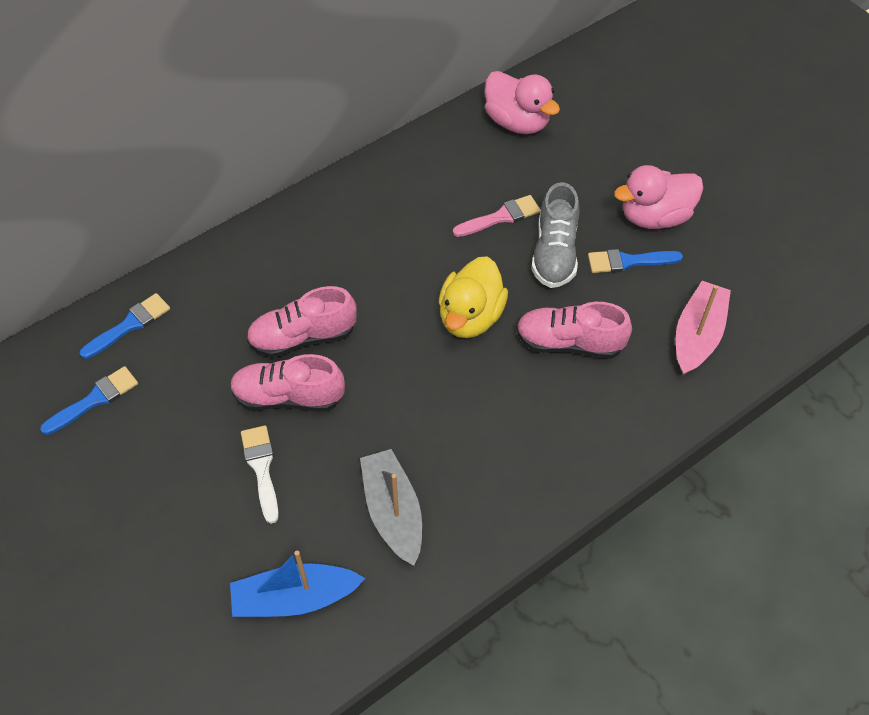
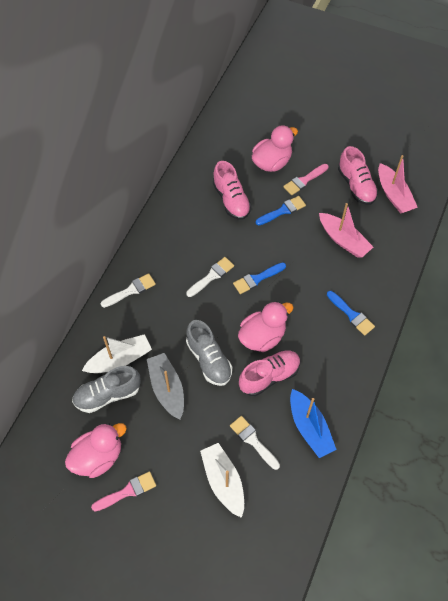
grey shoe: [531,182,580,288] = 1 -> [72,366,141,413] [186,320,232,386] = 2
pink boat: [676,281,731,375] = 1 -> [319,203,373,258] [378,155,418,214] = 2
pink brush: [453,195,541,237] = 1 -> [91,471,156,512] [283,164,329,195] = 2
pink duck: [485,71,560,134] [614,165,703,229] = 2 -> [65,423,127,478] [238,301,294,352] [252,125,298,172] = 3
white boat: none = 0 -> [82,334,152,373] [200,443,244,518] = 2
white brush: [241,425,279,524] = 1 -> [101,273,156,308] [186,257,234,297] [230,416,280,470] = 3
yellow duck: [438,256,508,338] = 1 -> none = 0

